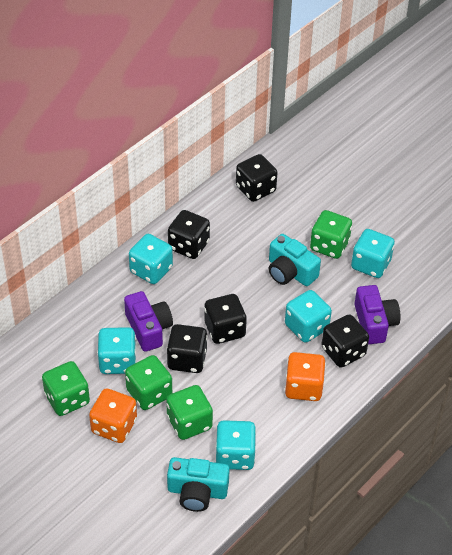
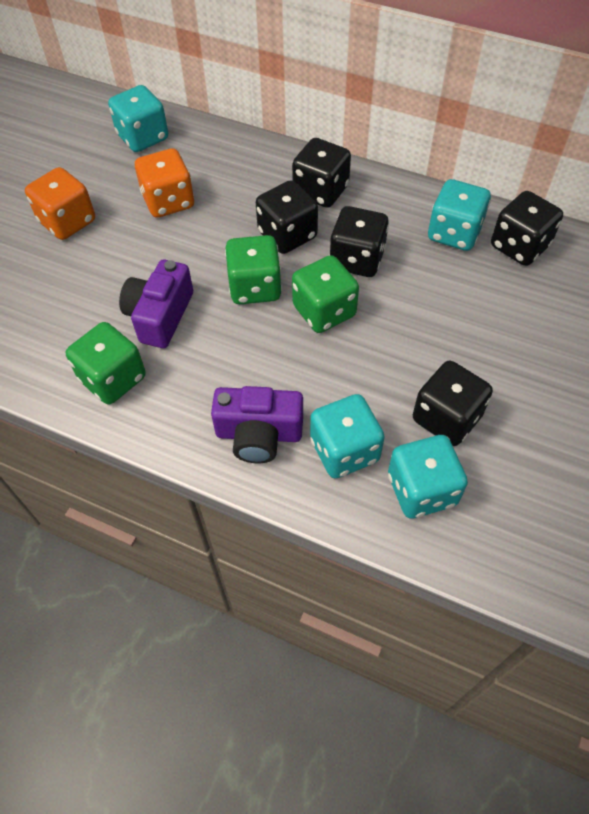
green dice: [42,361,90,416] [125,355,172,410] [166,385,213,440] [310,210,352,259] = 4 -> [66,322,146,405] [225,235,282,304] [292,255,359,333] = 3
turquoise camera: [167,457,230,512] [269,234,321,286] = 2 -> none = 0
turquoise dice: [97,327,136,374] [129,234,173,284] [216,420,256,470] [285,290,332,343] [351,229,395,278] = 5 -> [108,85,168,152] [310,394,385,478] [388,435,468,519] [428,179,491,251] = 4

